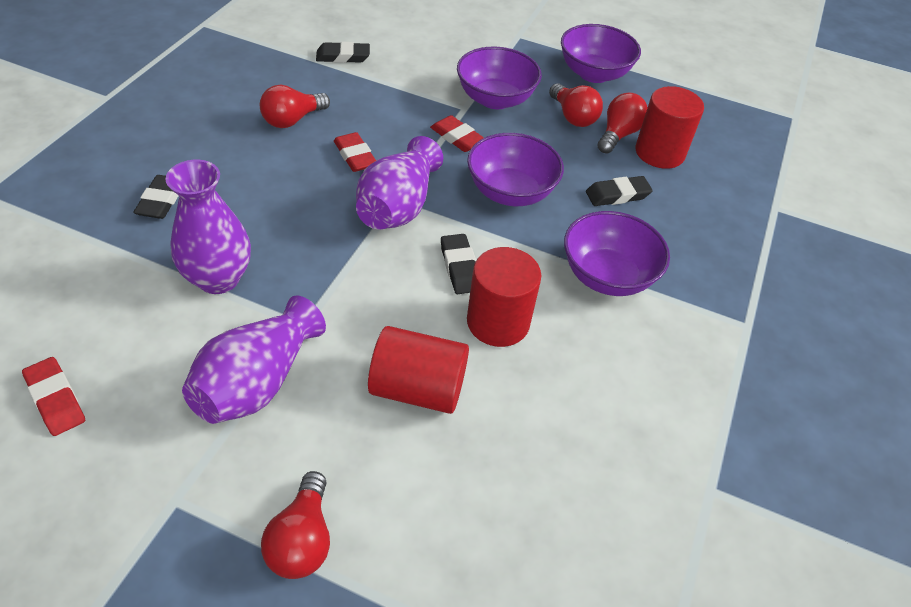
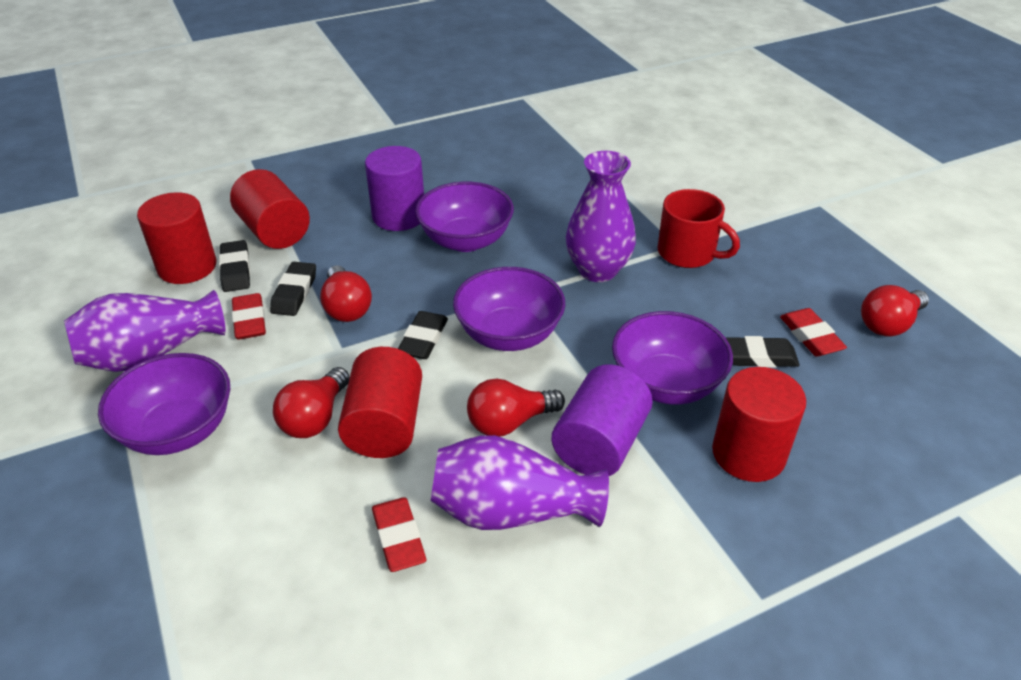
purple cylinder: none = 0 -> [365,146,424,231] [551,364,653,476] = 2
red cylinder: [368,326,469,414] [467,247,541,347] [636,86,704,169] = 3 -> [137,192,217,284] [230,169,310,249] [338,347,422,458] [712,367,806,482] = 4
red mug: none = 0 -> [658,189,740,268] = 1

